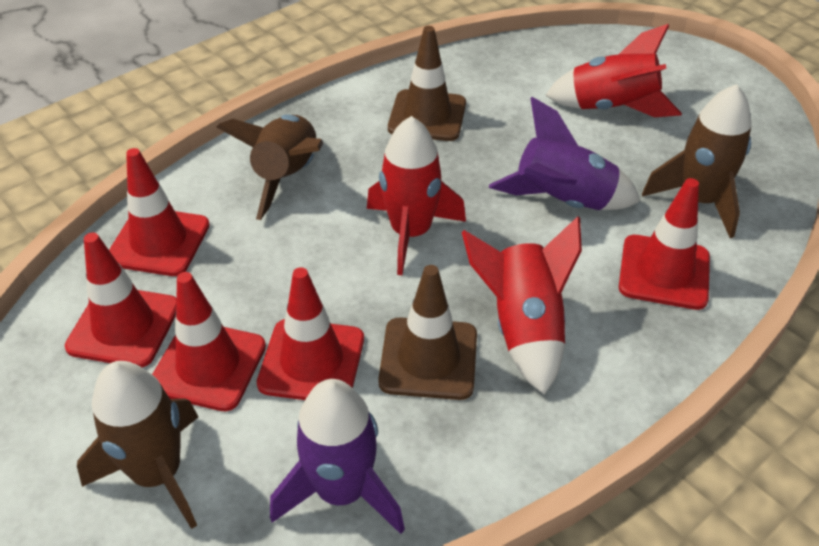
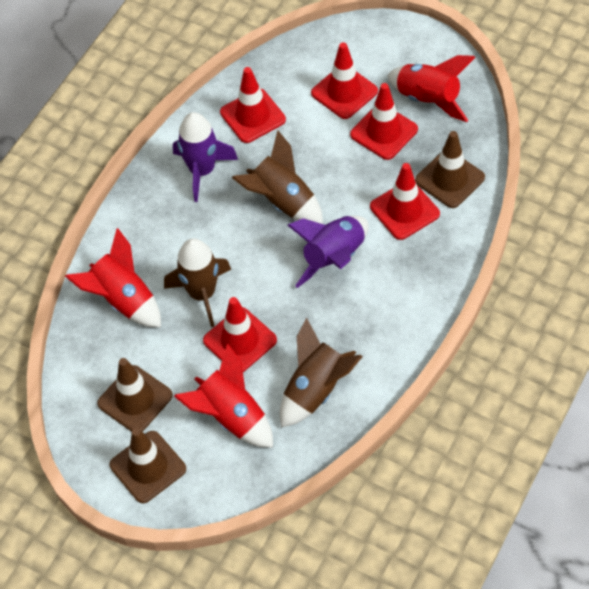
brown traffic cone: [378,265,477,400] [388,26,466,141] = 2 -> [97,358,173,432] [110,428,186,503] [415,131,485,208] = 3

